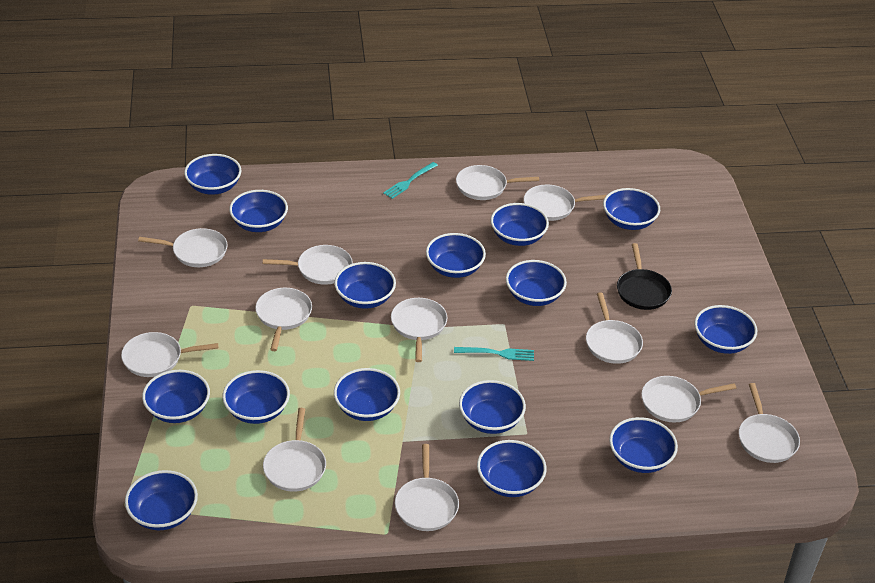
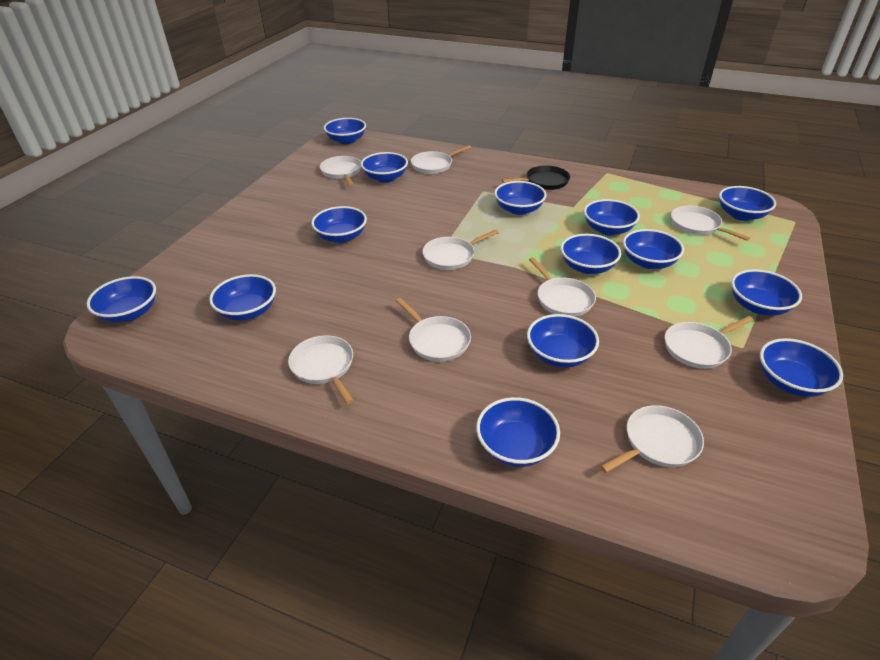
blue bowl: [125,470,198,530] [142,370,210,423] [184,154,241,195] [222,370,290,424] [229,190,288,232] [334,262,396,309] [334,368,400,421] [426,233,486,278] [459,380,526,434] [477,440,547,497] [491,203,549,246] [506,260,567,306] [603,188,660,230] [609,417,678,473] [694,305,757,354] = 15 -> [87,276,156,323] [209,274,276,321] [311,206,367,243] [324,118,366,144] [361,152,408,183] [476,397,560,467] [494,181,547,215] [527,314,599,368] [561,234,621,274] [584,199,640,236] [623,229,684,269] [719,186,776,221] [731,269,802,316] [760,338,843,397] = 14
turquoise fork: [383,162,438,199] [454,347,534,361] = 2 -> none = 0
white pan: [121,332,218,377] [138,228,228,267] [255,288,312,351] [263,245,353,285] [263,408,326,492] [391,298,447,362] [395,444,459,531] [456,165,539,200] [524,185,607,221] [586,292,643,364] [641,376,736,423] [739,383,800,463] = 12 -> [288,335,354,404] [320,156,361,186] [396,298,471,362] [411,145,471,174] [422,230,499,270] [529,257,596,317] [600,405,704,473] [665,316,753,369] [671,206,750,241] = 9

